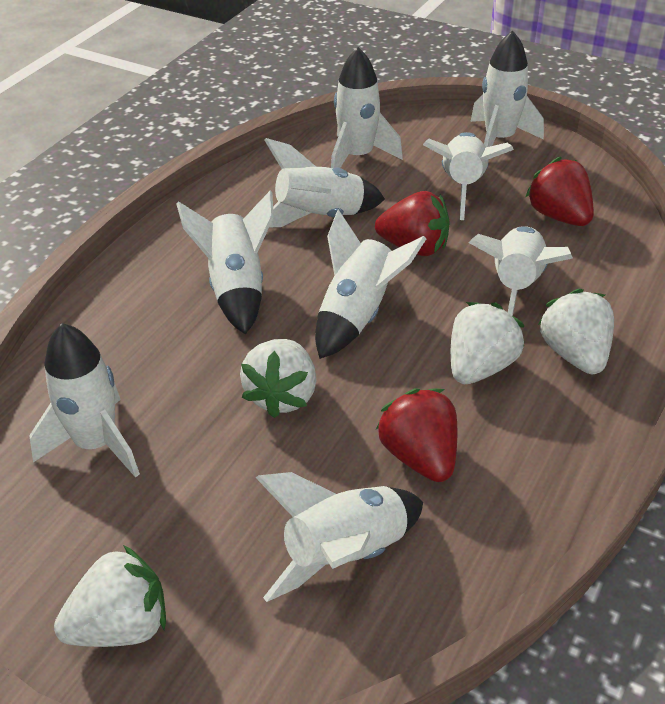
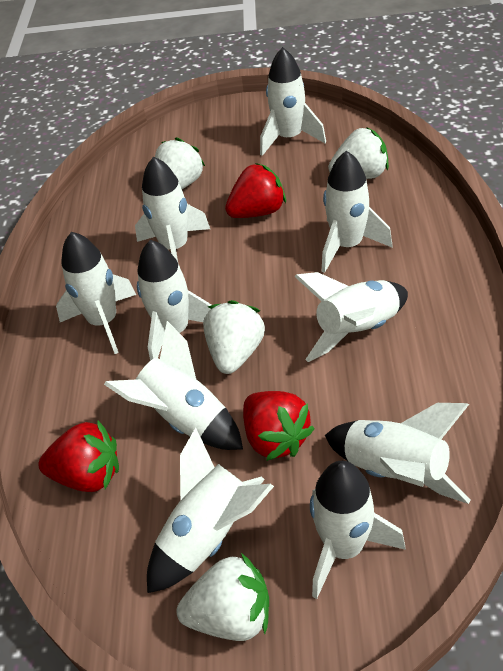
white rocket: [29,323,140,478] [176,191,274,334] [255,472,423,602] [264,138,385,227] [315,209,426,359] [331,47,403,168] [423,132,514,220] [469,226,573,316] [470,30,544,147] = 9 -> [56,232,136,354] [104,321,243,450] [135,156,210,262] [137,240,212,361] [147,427,274,593] [260,47,326,156] [294,272,408,362] [310,461,406,599] [322,151,392,273] [325,403,470,504] = 10

